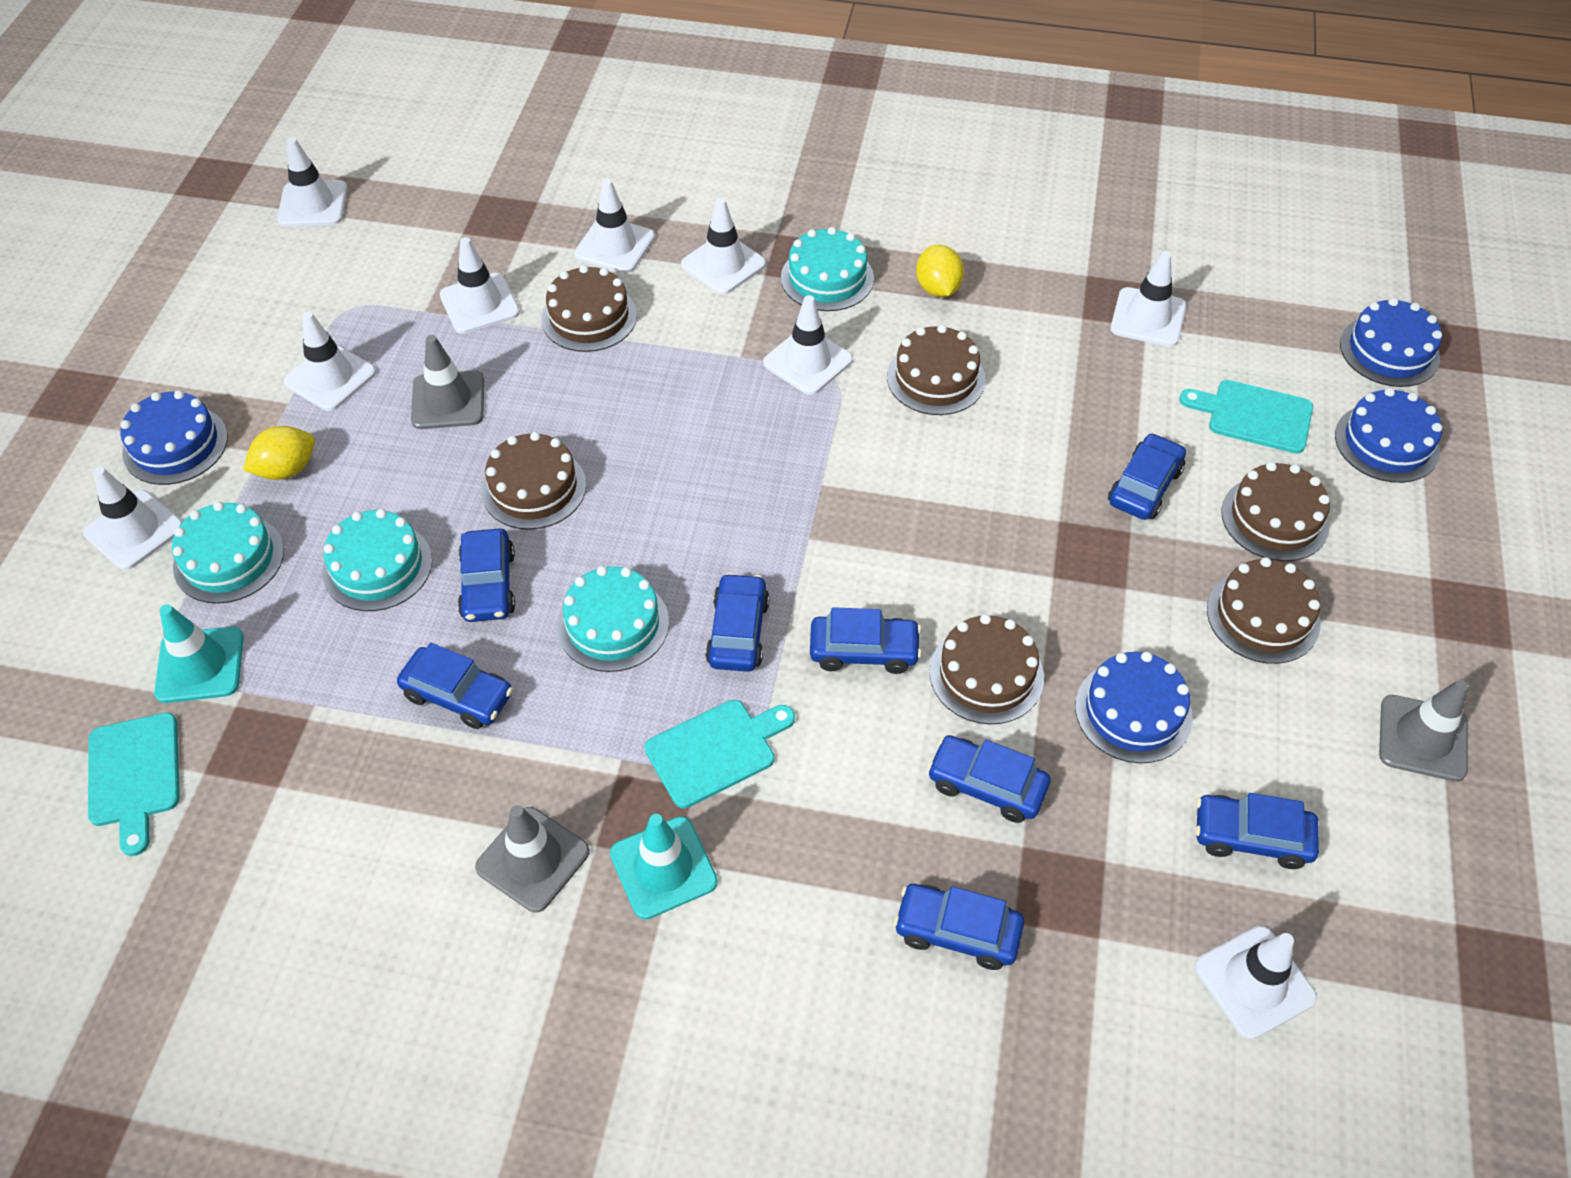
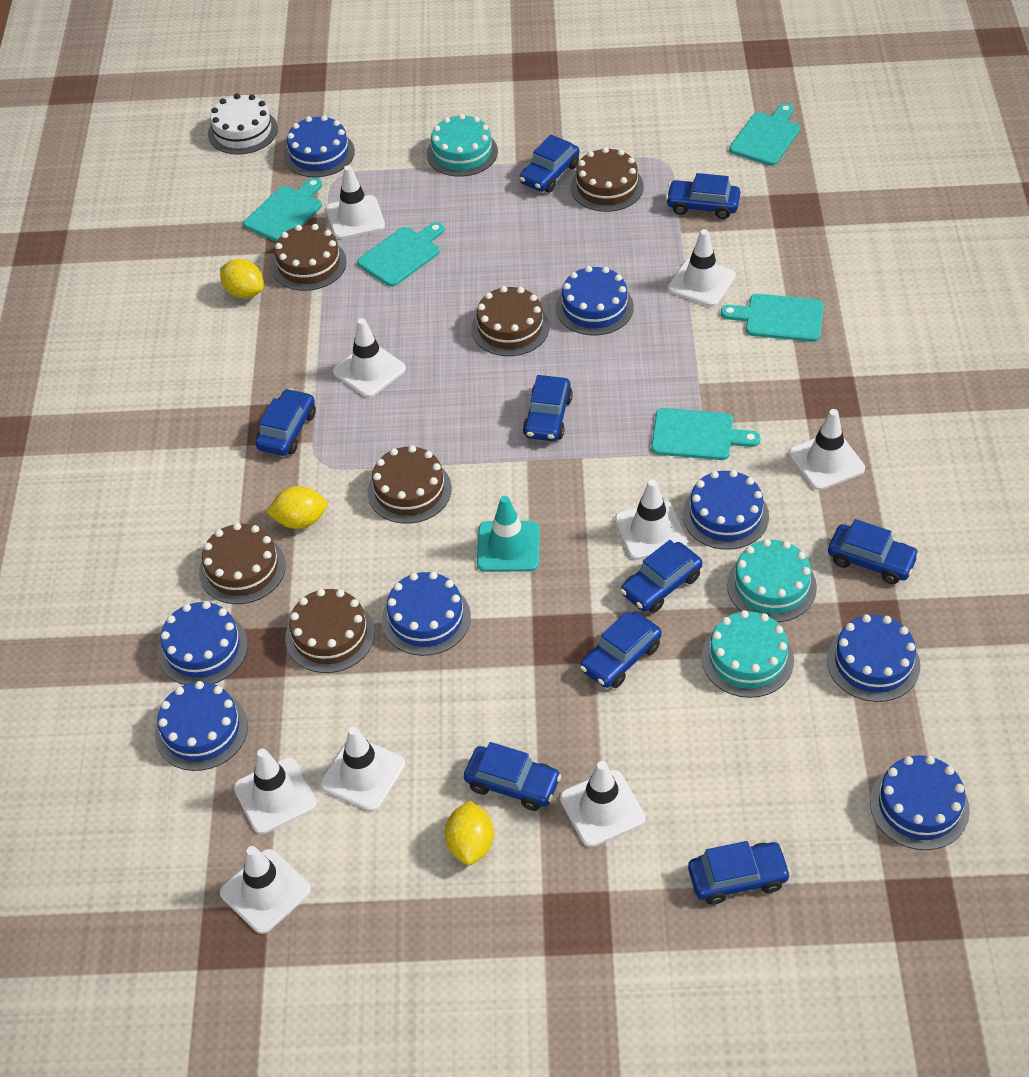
blue cake: [120,390,228,485] [1075,652,1193,763] [1335,388,1442,483] [1340,298,1442,387] = 4 -> [155,681,248,771] [158,601,248,685] [284,115,355,177] [382,572,471,656] [556,266,634,335] [682,470,769,550] [827,614,920,702] [870,755,970,850] = 8
blue car: [397,643,513,729] [458,528,515,622] [705,573,770,672] [810,607,922,674] [894,884,1024,970] [927,735,1050,823] [1108,433,1186,520] [1196,793,1319,869] = 8 -> [256,388,316,456] [464,742,561,811] [519,135,580,193] [523,375,573,441] [580,611,662,688] [620,540,702,613] [666,173,740,219] [688,841,791,905] [828,519,920,584] = 9
grey traffic cone: [411,335,484,429] [475,805,590,913] [1379,680,1468,782] = 3 -> none = 0
turquoise cake: [172,501,284,604] [322,509,432,611] [557,566,669,672] [781,227,874,311] = 4 -> [426,114,498,177] [702,610,794,698] [727,539,817,622] = 3
turquoise cutting board: [88,713,180,856] [644,700,795,808] [1179,380,1313,454] = 3 -> [244,178,322,242] [357,222,444,287] [651,408,760,460] [721,294,824,342] [729,103,800,166] = 5
turquoise traffic cone: [154,605,244,703] [610,814,718,920] = 2 -> [477,496,540,572] = 1
white cake: none = 0 -> [208,94,278,155] = 1
yellow lemon: [243,426,315,480] [916,245,964,297] = 2 -> [220,259,264,298] [266,486,328,529] [445,800,494,865] = 3

